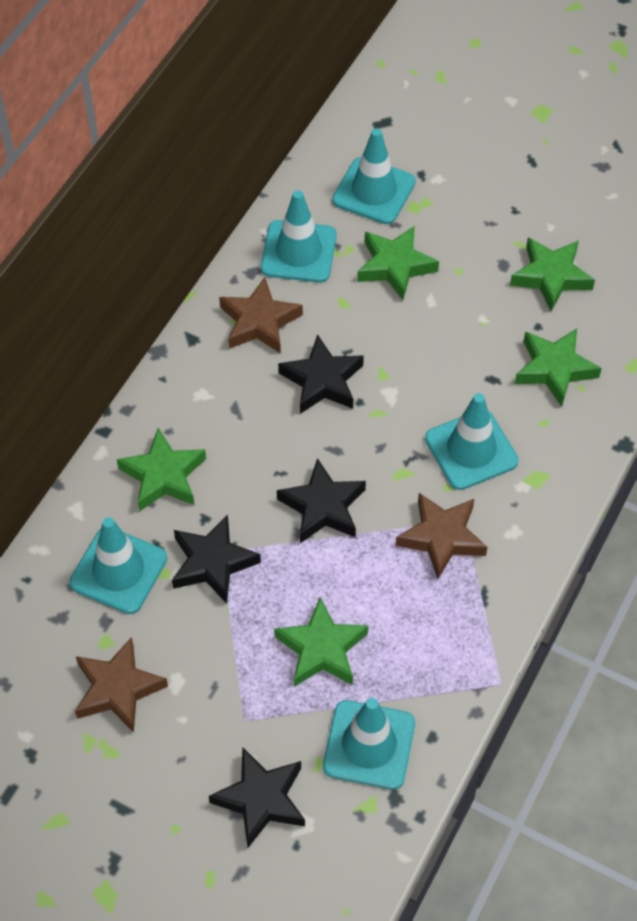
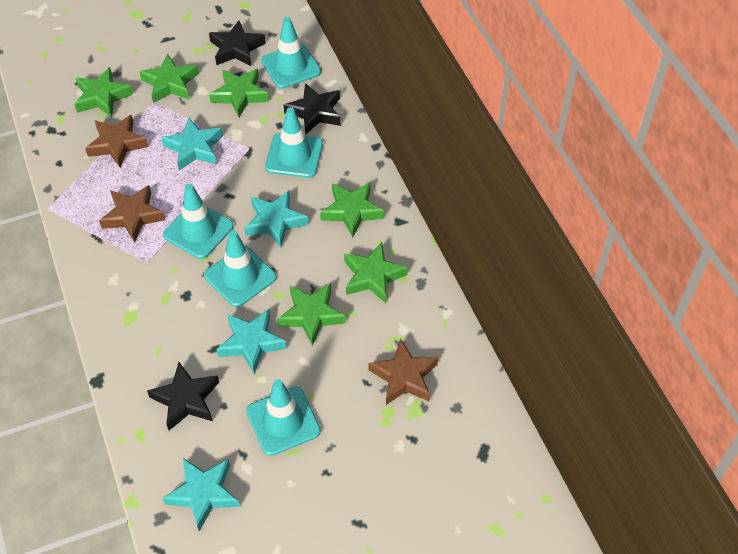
black star: [172,514,261,604] [209,748,305,848] [277,458,366,543] [278,334,364,414] = 4 -> [147,362,219,430] [209,20,266,66] [284,83,340,135] = 3
green star: [117,428,206,512] [274,597,368,687] [357,226,439,300] [510,238,595,311] [515,328,602,407] = 5 -> [74,67,133,117] [139,54,199,103] [209,69,269,117] [277,284,346,346] [320,182,384,237] [344,242,408,303] = 6
turquoise star: none = 0 -> [162,118,223,171] [163,458,240,531] [216,309,287,374] [244,190,308,248] = 4

